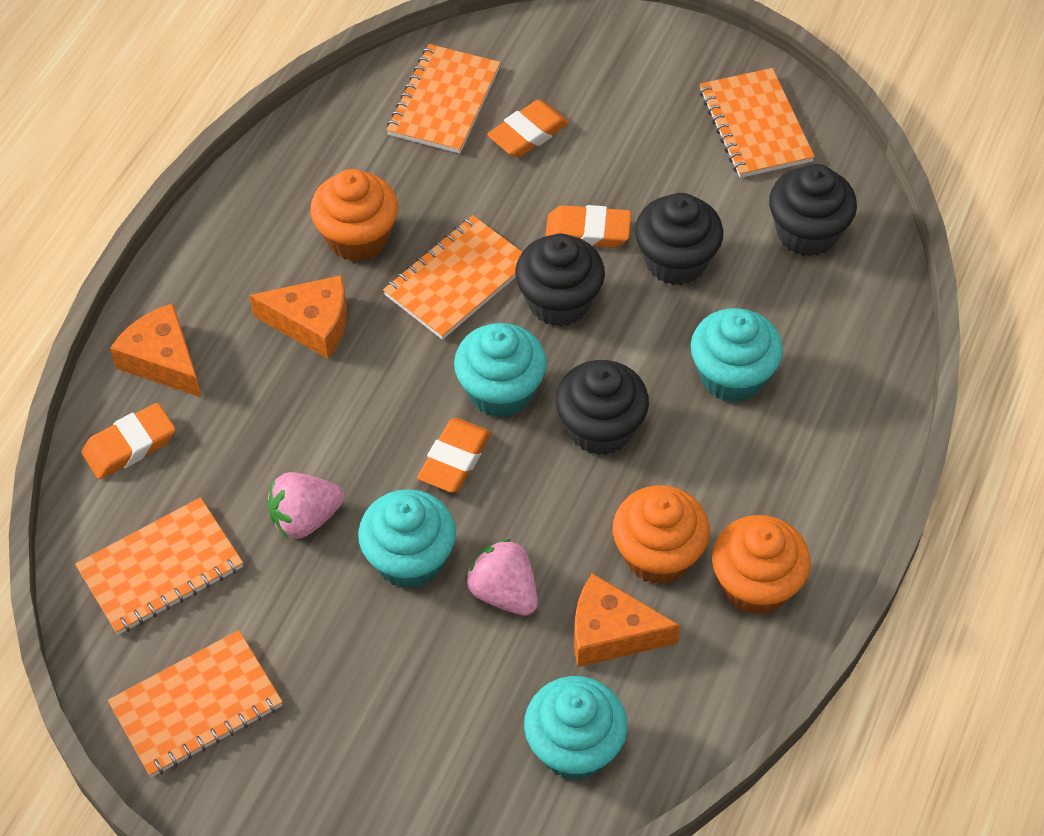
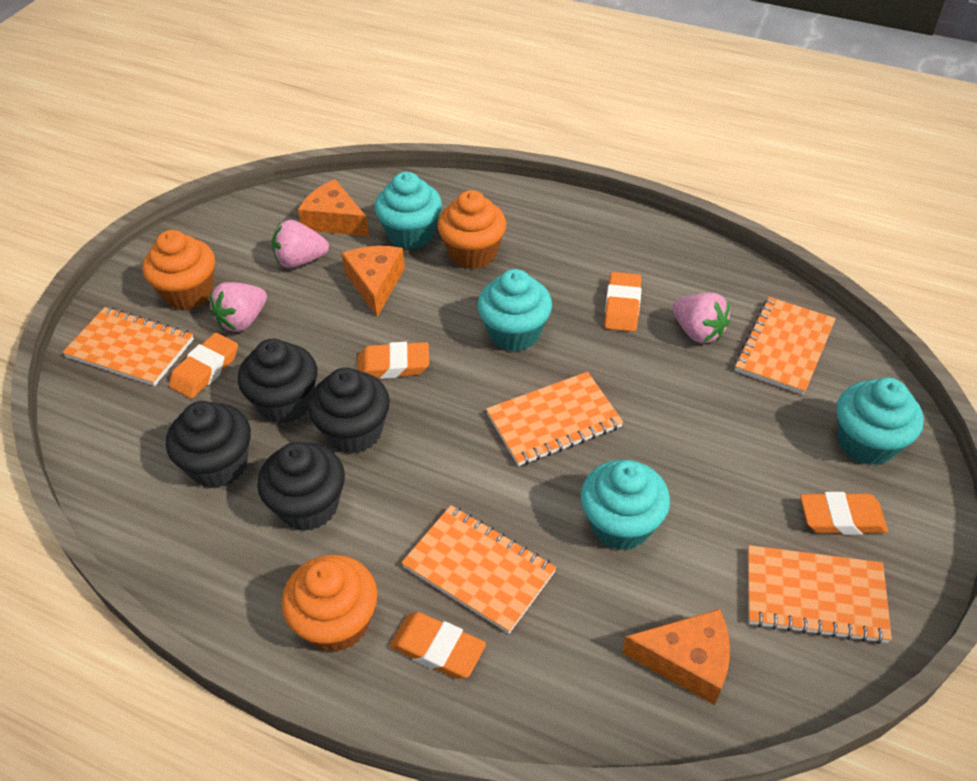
orange eraser: [82,403,175,479] [417,418,491,493] [487,100,569,157] [545,205,631,248] = 4 -> [169,333,238,399] [357,342,429,379] [389,612,486,679] [604,272,641,332] [800,492,888,535] = 5
pink strawberry: [267,472,345,539] [465,539,538,616] = 2 -> [210,282,267,332] [272,220,329,268] [672,292,730,343] = 3

